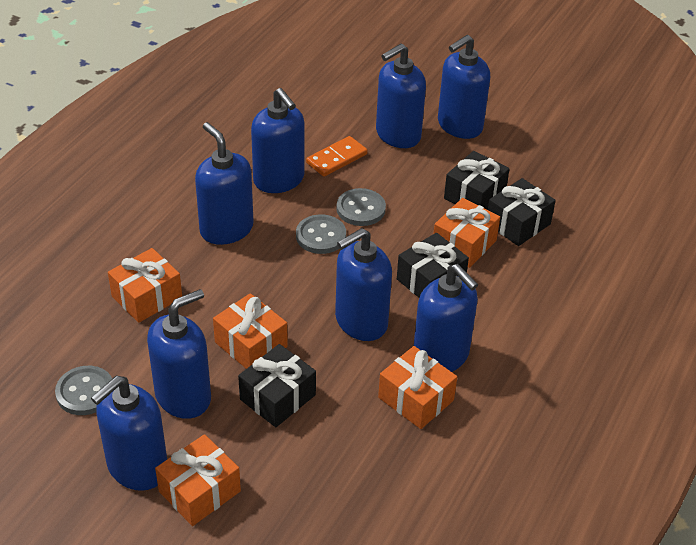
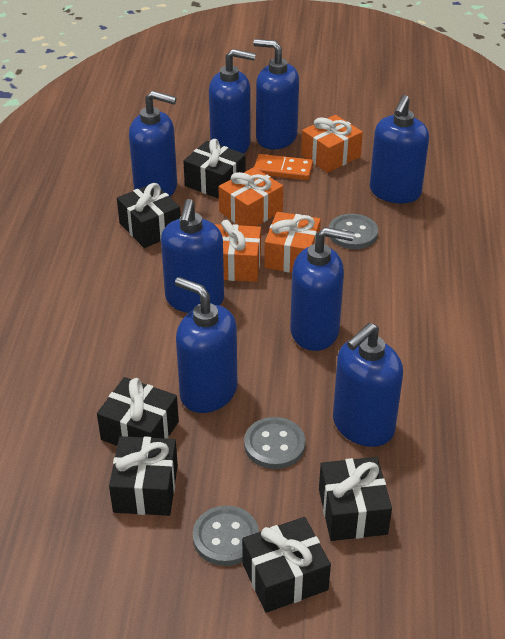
black gift: [238,344,316,427] [397,233,469,298] [444,151,510,210] [488,178,556,246] = 4 -> [97,377,179,446] [109,436,178,516] [117,183,181,248] [183,139,246,199] [242,517,331,613] [319,457,392,541] = 6
orange gift: [108,248,182,323] [155,434,241,526] [213,293,288,369] [378,346,457,429] [434,198,500,268] = 5 -> [215,220,261,282] [219,167,283,226] [264,212,321,273] [301,115,363,173] = 4

